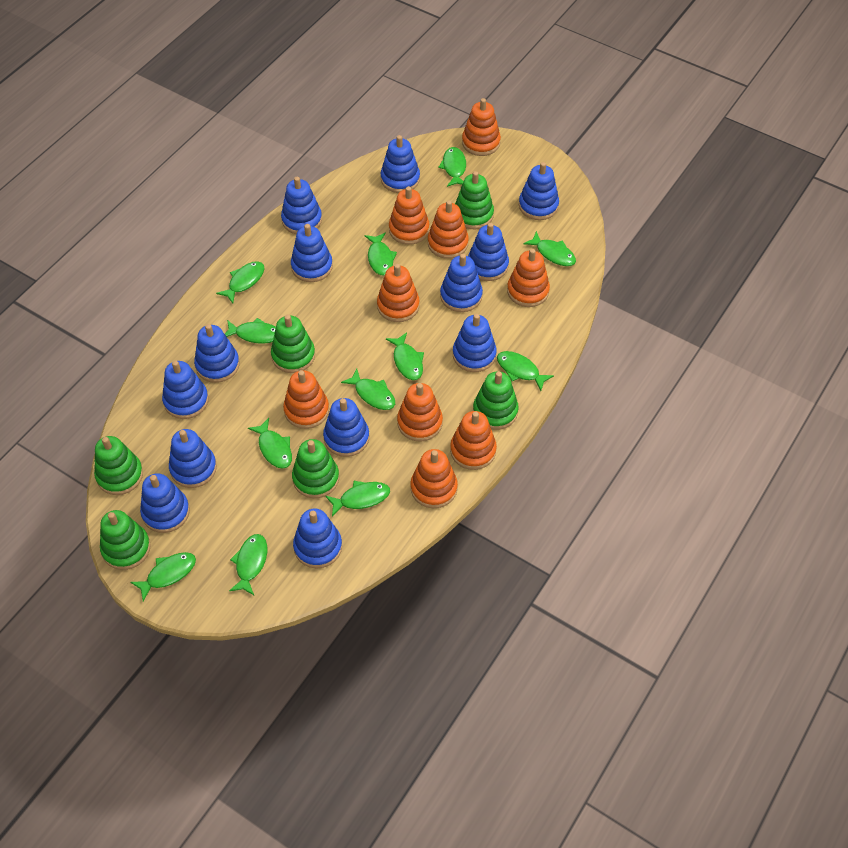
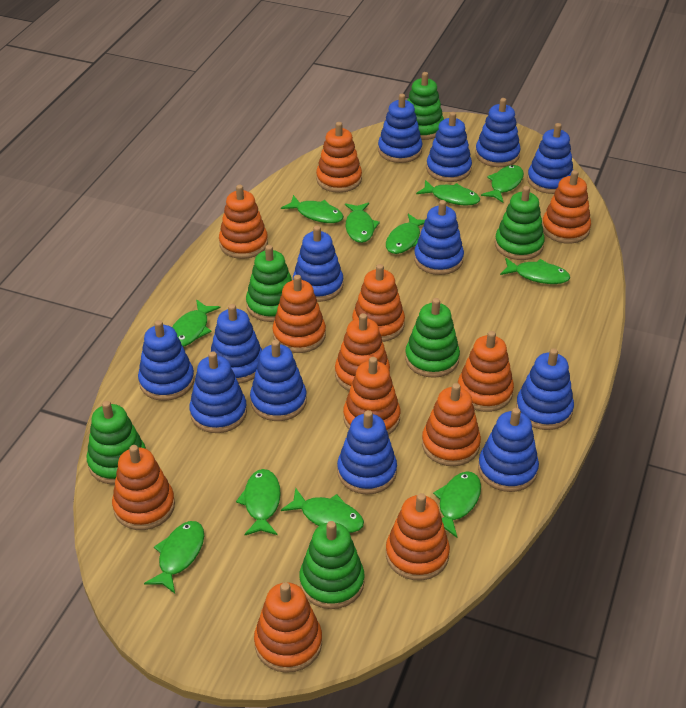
green fish: [130,552,196,601] [216,261,265,303] [225,318,276,344] [229,534,267,595] [248,418,292,469] [325,481,390,517] [341,369,395,410] [364,232,397,275] [386,332,424,380] [438,147,466,187] [497,351,554,391] [523,231,576,266] = 12 -> [144,521,204,594] [172,299,220,347] [236,469,281,536] [281,195,344,223] [281,487,364,533] [345,203,380,243] [386,214,425,254] [416,180,480,206] [433,471,481,538] [481,165,524,203] [500,258,570,284] = 11
orange stacking toy: [283,370,329,429] [377,264,419,322] [389,186,429,245] [397,383,443,441] [410,449,458,508] [428,200,469,259] [450,411,497,470] [462,98,501,156] [507,249,550,307] = 9 -> [112,445,175,530] [219,185,268,259] [254,582,322,673] [273,275,326,353] [316,122,362,193] [335,313,390,391] [343,357,400,435] [352,264,405,342] [386,493,450,580] [422,383,481,466] [458,331,514,412] [542,170,591,244] = 12

